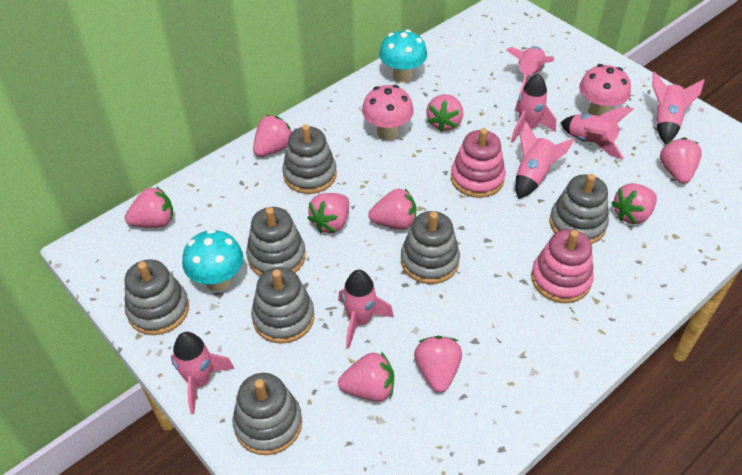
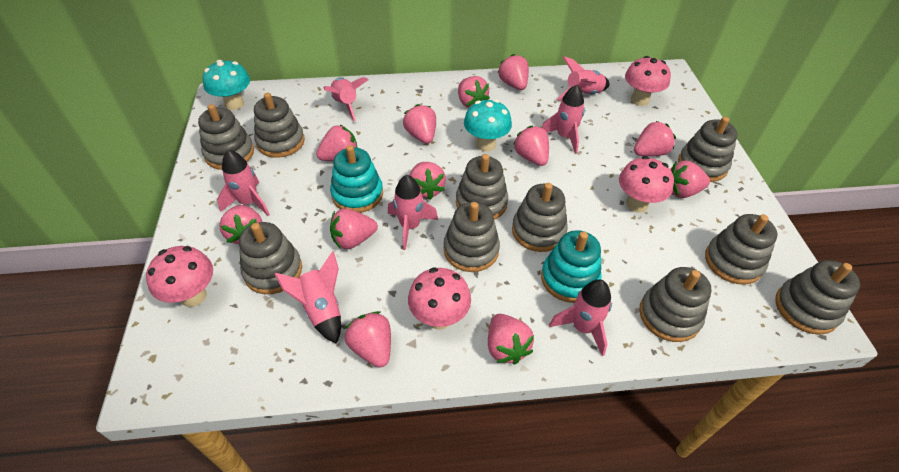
grey stacking toy: [125,259,189,335] [232,373,302,455] [246,207,306,276] [251,267,314,344] [282,124,337,194] [401,211,460,284] [549,174,609,244] = 7 -> [198,104,254,170] [239,222,302,294] [254,93,305,158] [444,202,500,272] [456,154,508,220] [512,183,568,252] [639,267,712,342] [678,117,738,182] [705,214,778,285] [775,260,860,335] = 10
pink mushroom: [362,85,414,140] [579,64,631,116] = 2 -> [146,246,213,307] [408,268,471,330] [619,156,674,213] [625,56,671,106] = 4
pink stacking toy: [451,128,506,198] [531,229,594,303] = 2 -> none = 0
pink strawberry: [125,186,173,228] [253,115,292,156] [307,193,349,233] [338,352,394,402] [368,188,416,230] [414,336,462,393] [426,94,463,132] [611,183,657,224] [660,137,702,184] = 9 -> [219,205,263,244] [316,124,358,161] [330,209,378,249] [344,311,391,368] [403,104,436,144] [409,162,446,200] [458,76,490,108] [488,314,534,365] [498,54,529,90] [513,126,549,166] [634,121,676,156] [670,161,710,198] = 12
turquoise stacking toy: none = 0 -> [330,145,383,213] [541,230,602,303] = 2

